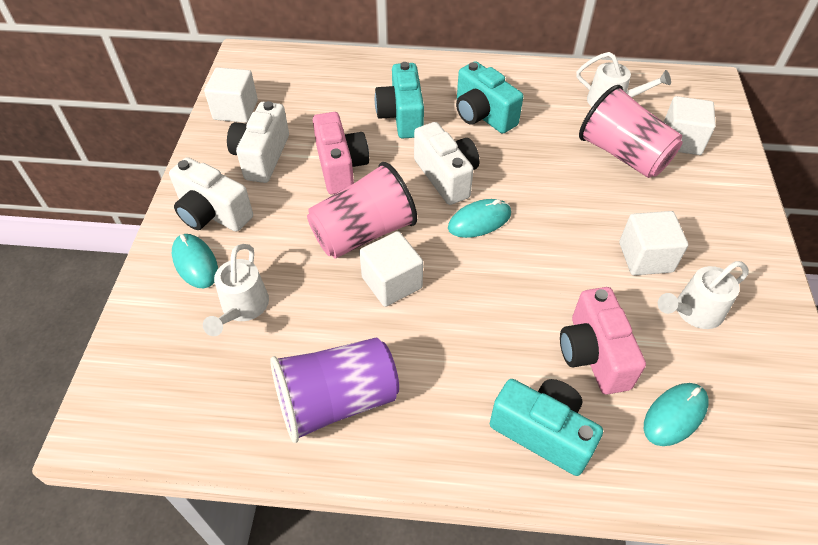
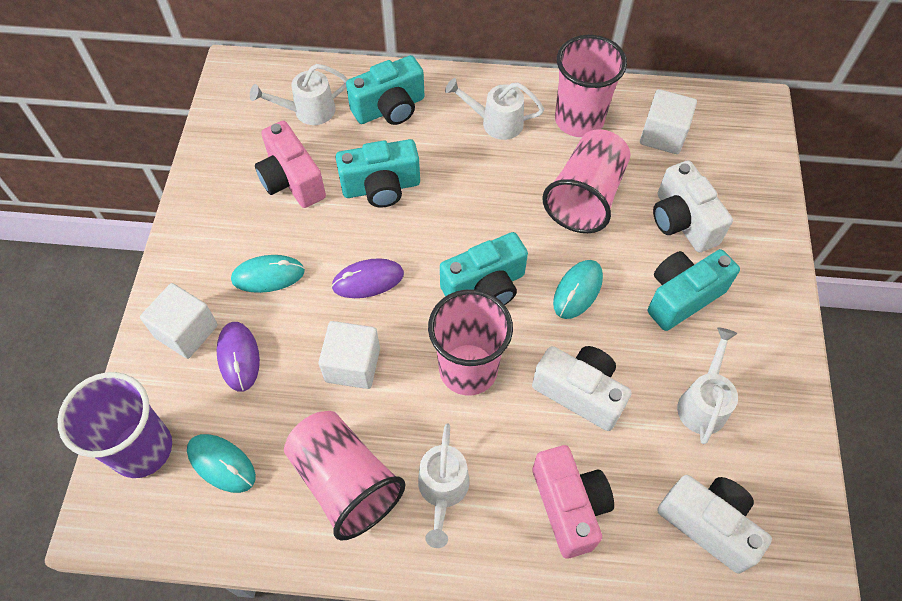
pink cup: [307,162,417,258] [579,85,683,178] = 2 -> [284,411,405,540] [428,289,513,395] [542,129,630,233] [555,35,627,137] = 4
purple mouse: none = 0 -> [217,322,260,392] [331,258,404,298] = 2
turquoise camera: [375,62,424,138] [456,61,524,134] [489,379,603,476] = 3 -> [335,139,420,208] [346,55,425,125] [440,232,528,305] [648,249,740,331] = 4
white cube: [204,67,258,123] [359,231,423,307] [619,211,688,275] [664,96,716,155] = 4 -> [140,283,218,359] [318,321,380,389] [640,89,697,154] = 3
white watering can: [203,244,269,336] [576,52,671,107] [658,261,749,329] = 3 -> [250,64,348,125] [418,424,469,548] [445,78,544,140] [677,327,738,444] = 4

